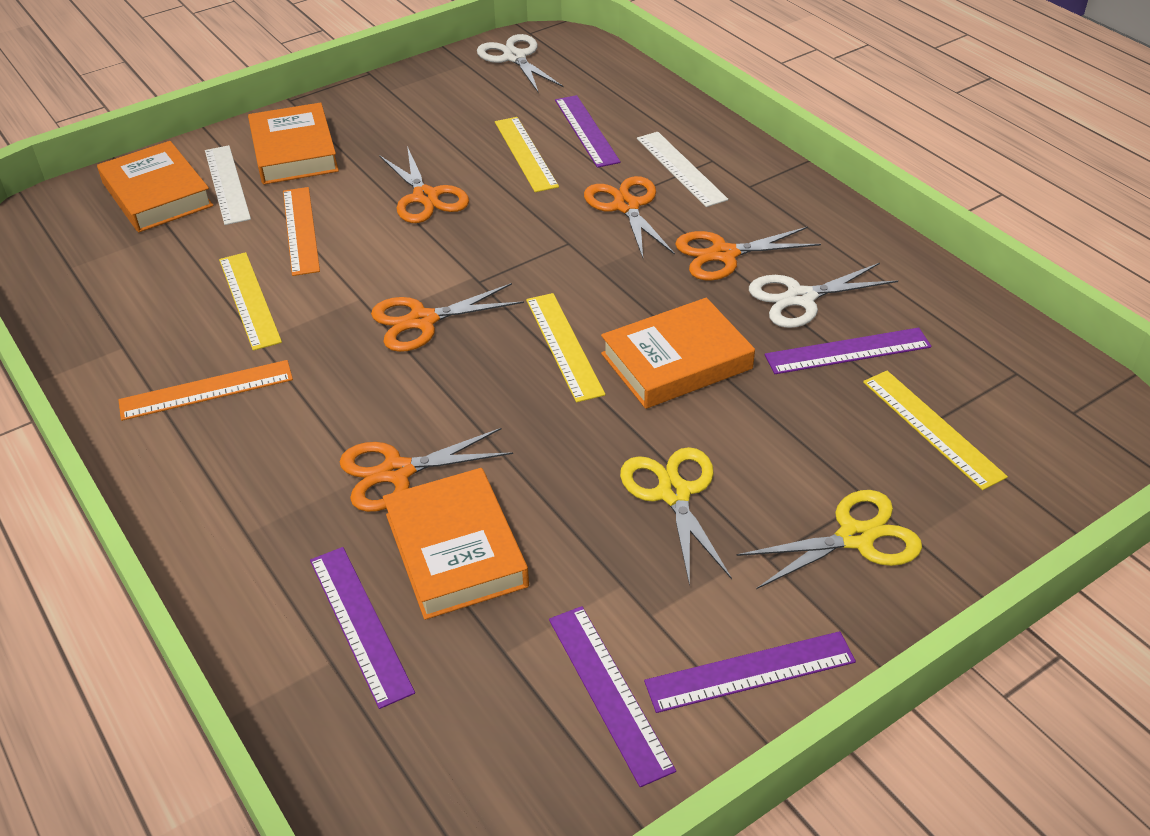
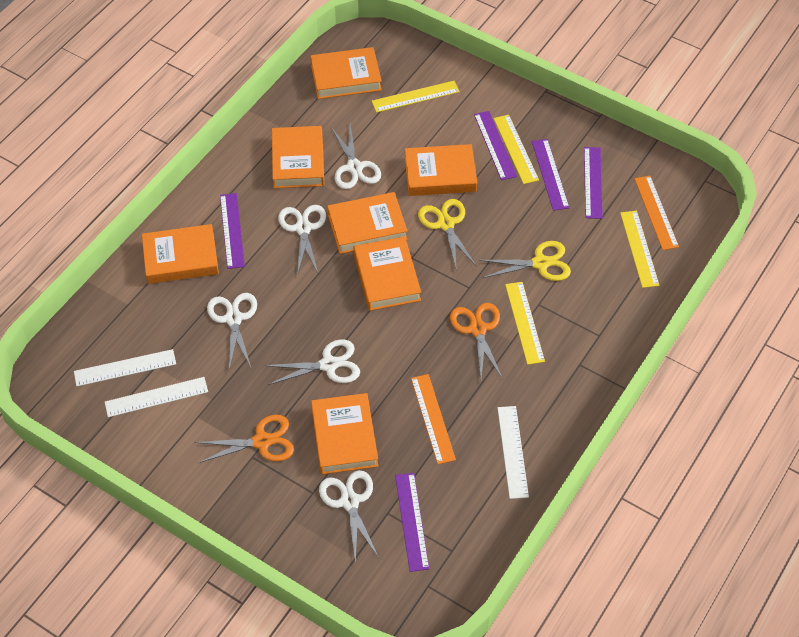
orange book: [97,141,213,232] [248,102,339,185] [383,468,529,620] [601,298,755,409] = 4 -> [142,224,219,284] [272,126,324,188] [310,47,382,99] [311,393,378,474] [327,192,407,254] [354,237,421,311] [405,144,477,196] = 7
orange scissors: [339,428,513,512] [371,283,524,352] [379,146,469,223] [584,176,675,258] [675,227,821,280] = 5 -> [194,415,294,463] [450,303,503,379] = 2
white ruler: [205,145,251,225] [637,132,728,207] = 2 -> [74,349,176,386] [105,377,208,417] [498,406,529,499] = 3
white scissors: [477,34,564,92] [749,263,898,328] = 2 -> [207,293,257,370] [264,339,360,385] [278,205,326,276] [319,470,379,564] [331,125,381,189] = 5

